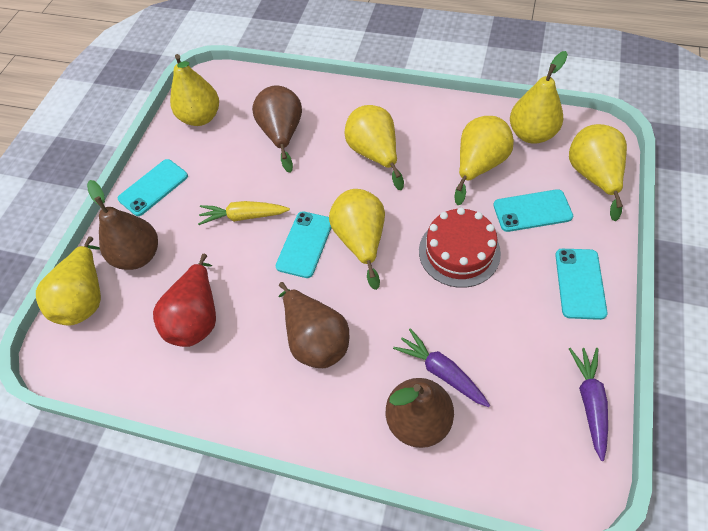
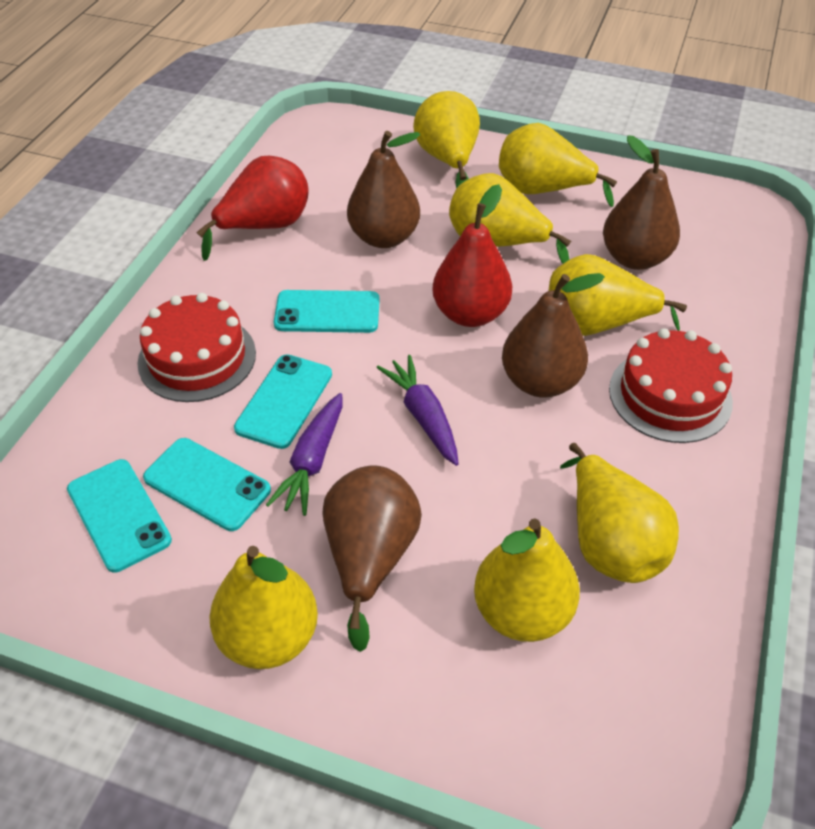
red cake: [419,207,501,288] = 1 -> [137,293,256,402] [609,328,733,443] = 2
red pear: [153,254,216,347] = 1 -> [196,156,309,261] [432,184,512,327] = 2
yellow carrot: [198,201,290,225] = 1 -> none = 0

